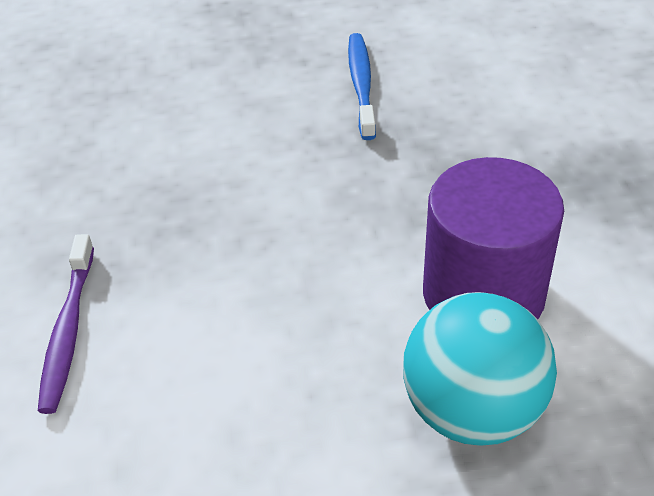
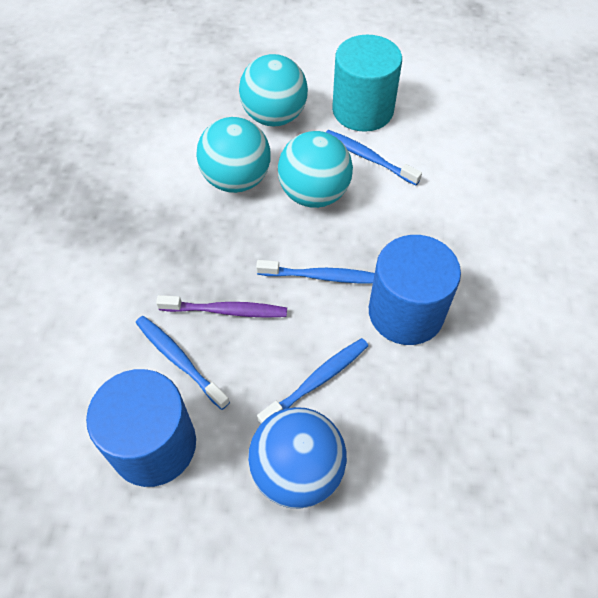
blue ball: none = 0 -> [248,407,347,509] = 1
blue cylinder: none = 0 -> [86,369,196,487] [369,235,461,345] = 2
blue toothbrush: [348,33,376,140] = 1 -> [136,316,230,410] [256,260,375,284] [257,338,368,424] [326,130,422,185] = 4
purple cylinder: [423,157,564,319] = 1 -> none = 0
turquoise ball: [403,292,557,445] = 1 -> [196,117,271,193] [239,54,308,126] [278,131,353,208] = 3
turquoise cylinder: none = 0 -> [332,35,402,132] = 1

